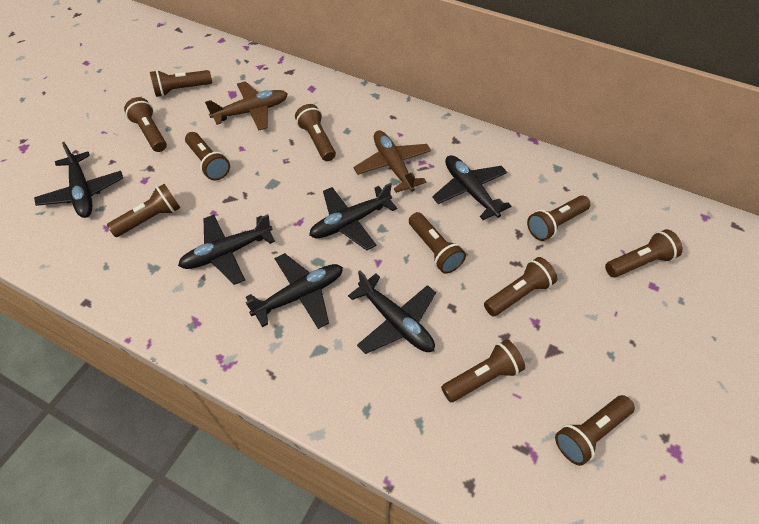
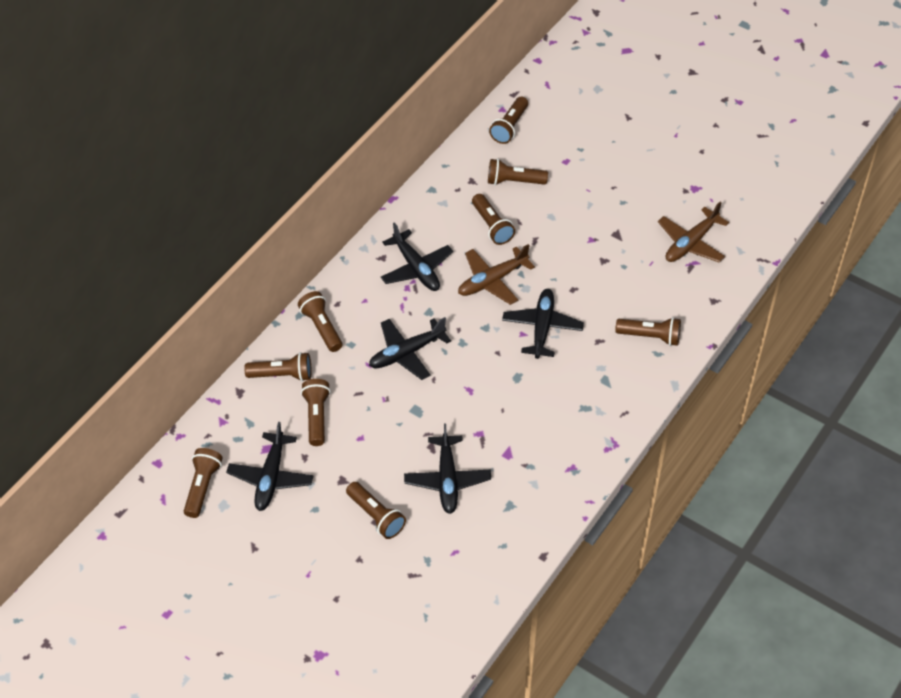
black plane: [34,142,123,218] [178,214,275,285] [245,253,343,329] [309,183,397,250] [348,270,436,354] [432,155,511,220] = 6 -> [226,422,313,511] [369,317,451,380] [381,222,453,291] [404,424,491,514] [502,289,584,359] = 5
brown flashlight: [107,184,181,237] [124,97,167,152] [150,70,212,97] [185,132,230,180] [295,104,336,161] [409,212,466,274] [441,339,525,402] [484,257,557,316] [527,196,591,241] [555,395,635,466] [605,229,683,277] = 11 -> [184,448,223,518] [244,352,312,381] [298,291,342,352] [301,379,331,446] [346,482,406,539] [472,194,515,245] [488,159,548,185] [489,97,528,144] [615,317,681,346] = 9

